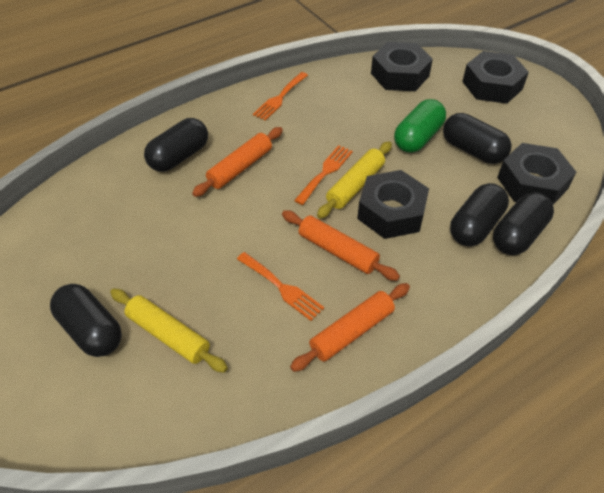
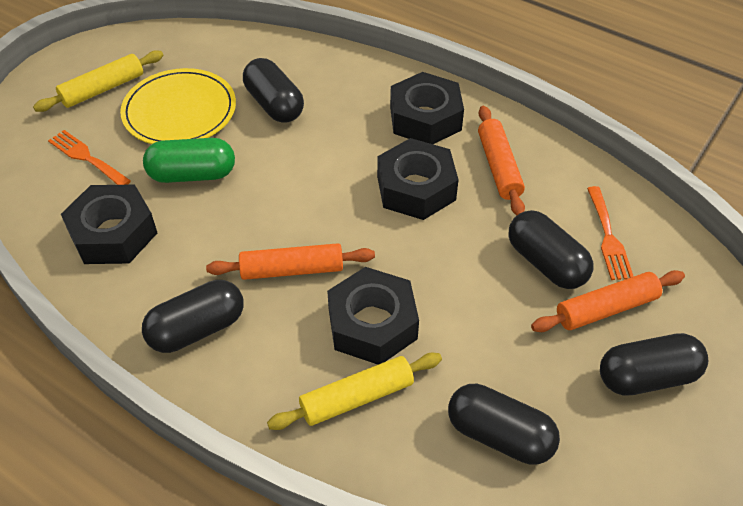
orange fork: [237,252,324,321] [253,72,308,121] [294,145,353,205] = 3 -> [48,130,131,185] [587,186,634,280] = 2
yellow plate: none = 0 -> [120,68,236,144] = 1

